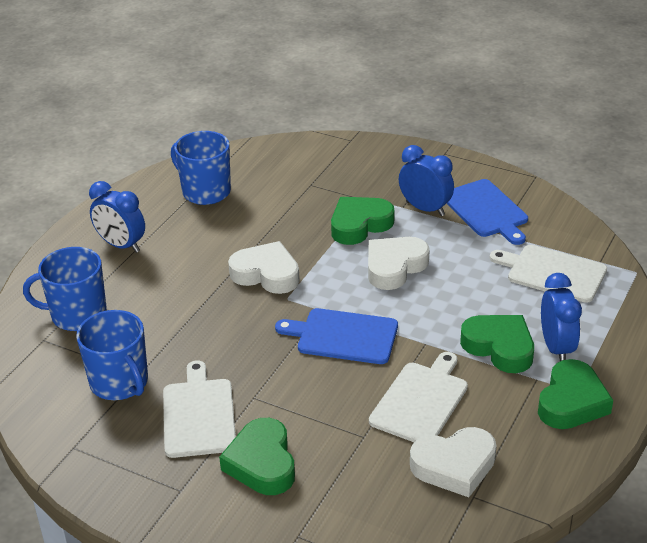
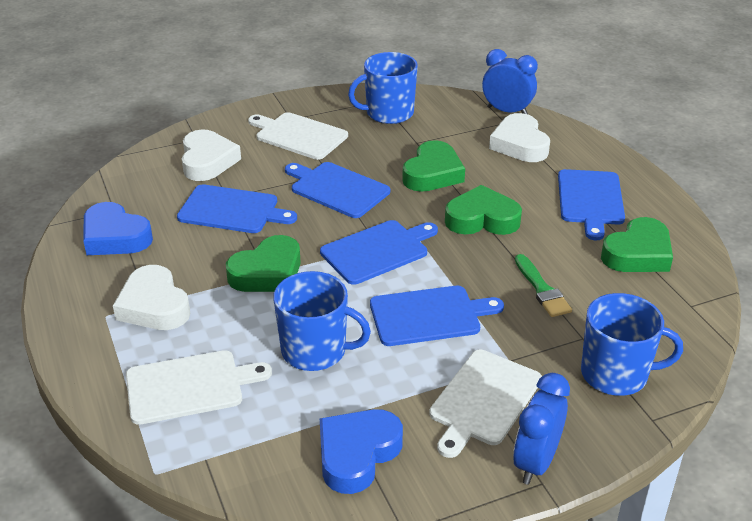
blue clock: [89,181,145,253] [399,145,454,216] [541,273,582,361] = 3 -> [482,49,538,114] [513,373,570,485] = 2
blue cutting board: [275,308,398,364] [446,179,528,245] = 2 -> [177,184,297,233] [285,162,390,218] [320,220,438,285] [370,286,504,346] [558,169,625,240] = 5
blue heart: none = 0 -> [83,202,153,255] [320,409,403,494] = 2
green brush: none = 0 -> [515,254,572,317] = 1

